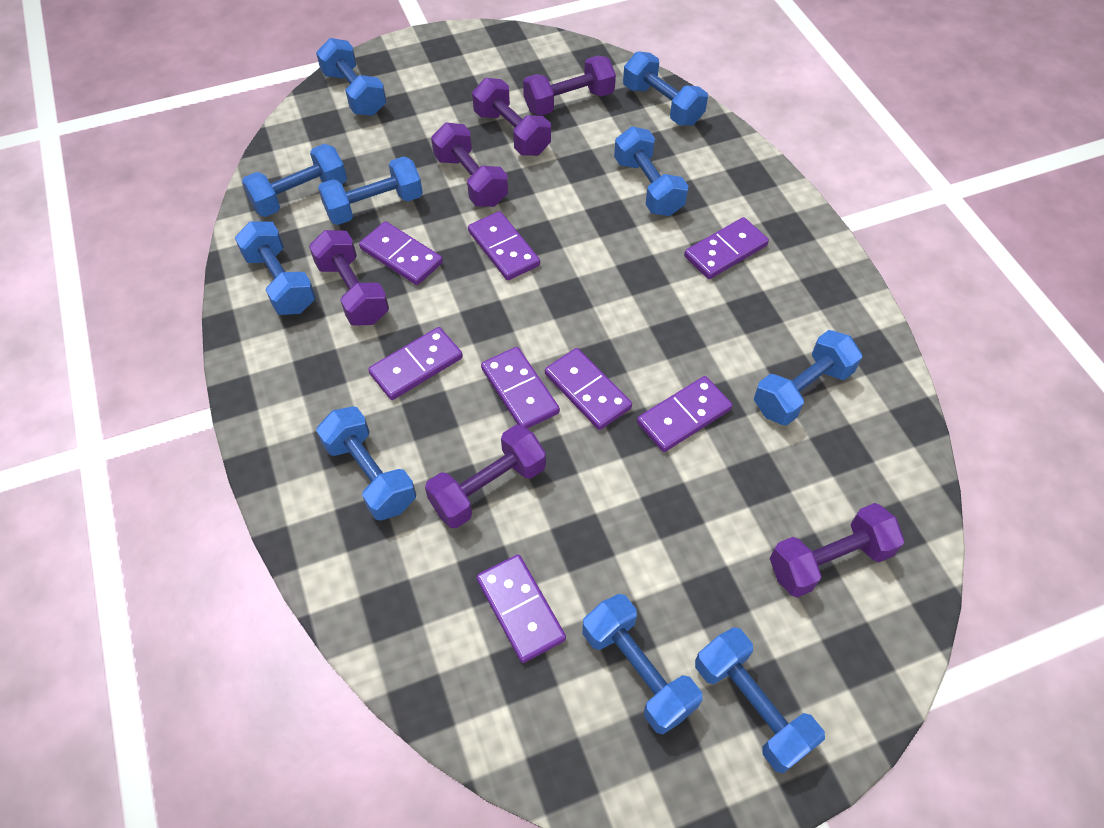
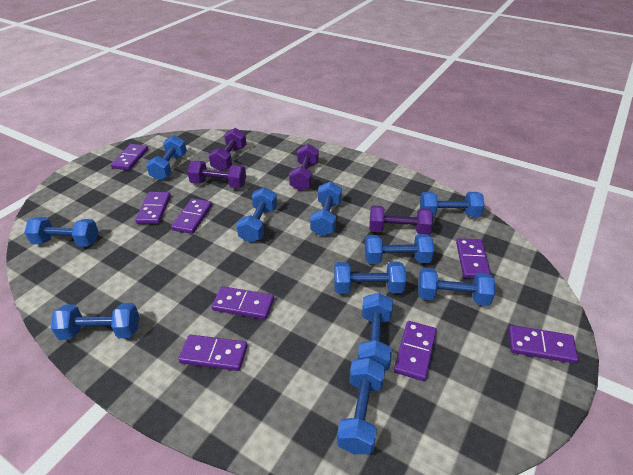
blue dumbbell: [235,221,316,315] [242,144,347,217] [316,38,386,116] [316,407,416,521] [318,156,423,225] [583,594,702,734] [614,127,688,216] [623,51,708,126] [695,627,825,773] [754,330,862,425] = 10 -> [24,217,98,247] [51,303,139,340] [146,135,187,181] [236,187,277,243] [310,182,342,236] [334,262,406,294] [337,357,386,454] [358,293,393,371] [365,234,434,264] [418,267,495,306] [420,192,484,217] = 11
purple dumbbell: [309,230,389,326] [425,425,546,528] [431,123,508,207] [472,78,551,156] [523,56,616,116] [770,503,904,598] = 6 -> [187,161,246,188] [208,128,247,171] [289,144,319,191] [369,205,433,235] = 4

